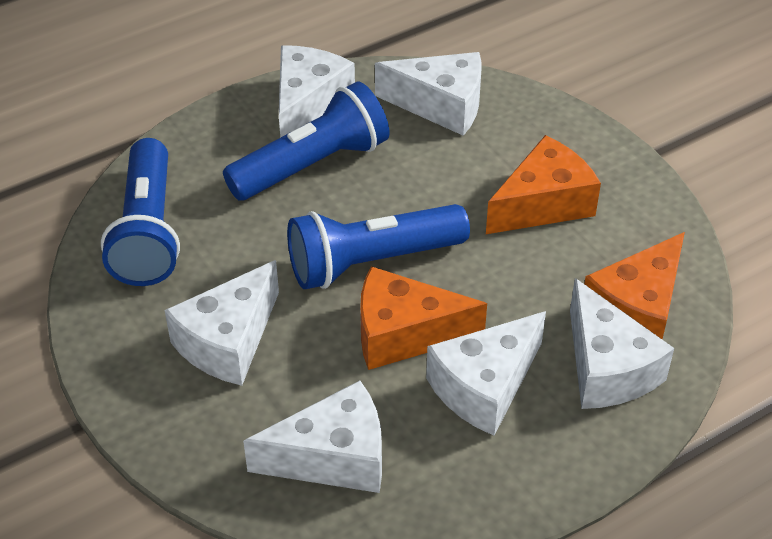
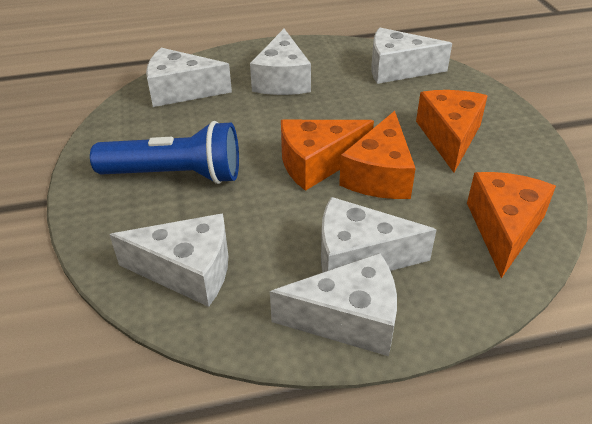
blue flashlight: [101,138,180,286] [223,81,390,200] [287,204,470,289] = 3 -> [90,121,239,184] = 1
orange cheese: [360,266,487,370] [486,135,601,234] [584,232,685,339] = 3 -> [281,120,374,191] [339,111,416,199] [416,90,487,173] [467,172,556,279] = 4

